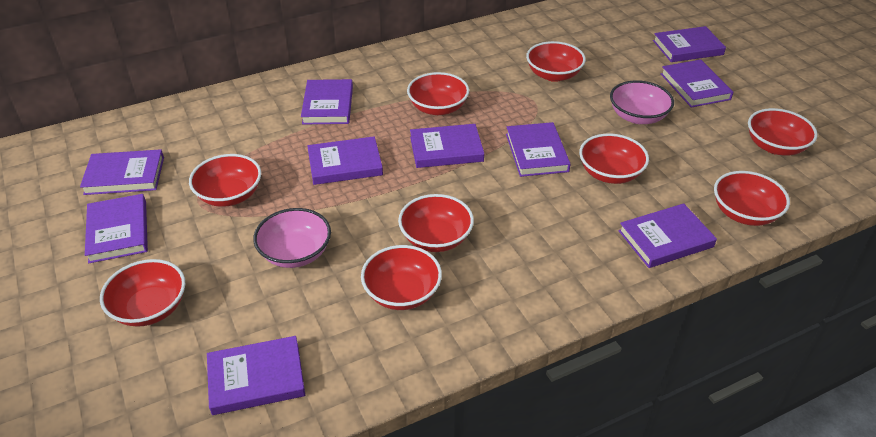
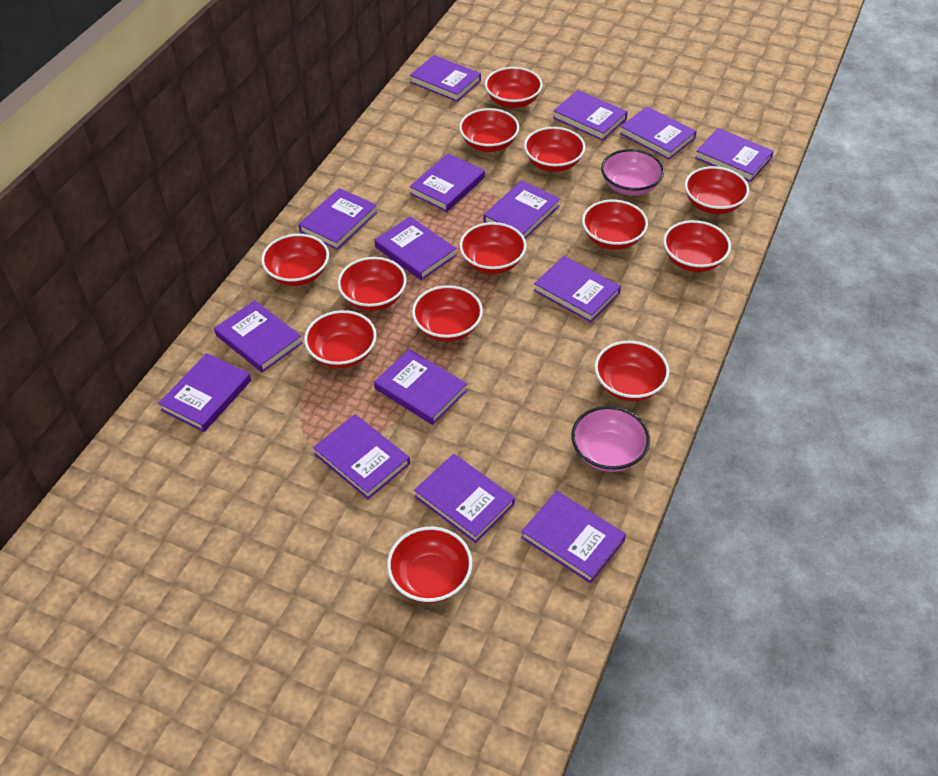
purple book: [80,149,164,195] [85,194,148,263] [207,336,305,415] [301,79,353,125] [307,136,383,185] [410,124,484,168] [506,122,571,177] [619,203,717,268] [653,26,726,62] [661,60,733,108] = 10 -> [158,353,251,432] [214,300,302,372] [298,188,377,250] [313,414,410,499] [374,349,467,425] [375,216,457,280] [409,153,485,212] [410,55,481,102] [414,454,515,543] [483,180,560,239] [521,491,626,583] [534,256,621,322] [553,90,628,141] [620,106,697,159] [695,128,774,182] = 15
red bowl: [100,259,185,327] [189,154,261,207] [361,245,442,310] [398,194,474,252] [407,72,469,115] [526,41,586,82] [579,133,649,184] [714,171,790,226] [748,108,817,155] = 9 -> [261,234,329,286] [304,310,377,368] [337,257,407,311] [387,527,472,603] [412,285,483,342] [459,108,519,152] [459,222,527,274] [485,67,543,108] [524,127,585,172] [582,200,648,250] [594,341,669,401] [663,220,731,272] [685,166,749,214] = 13

